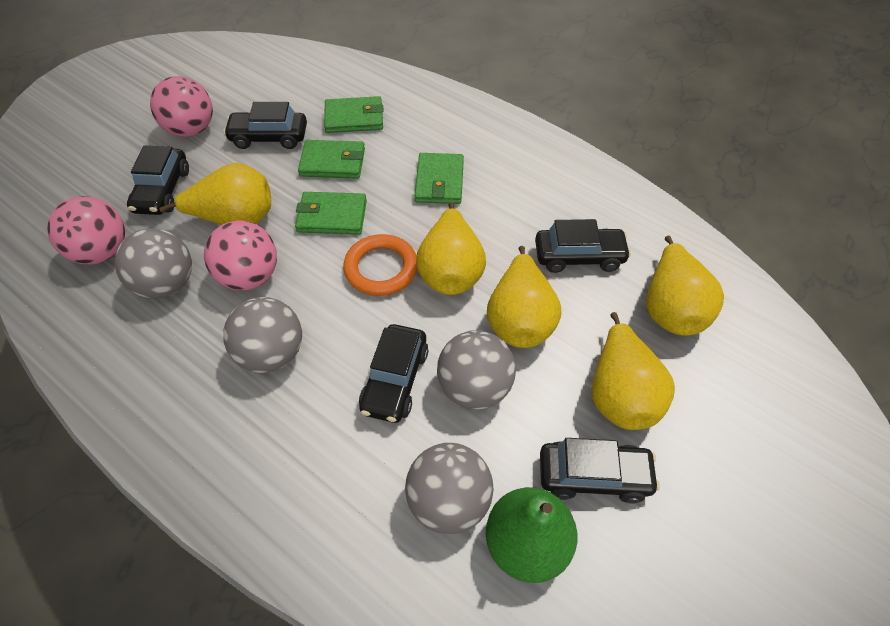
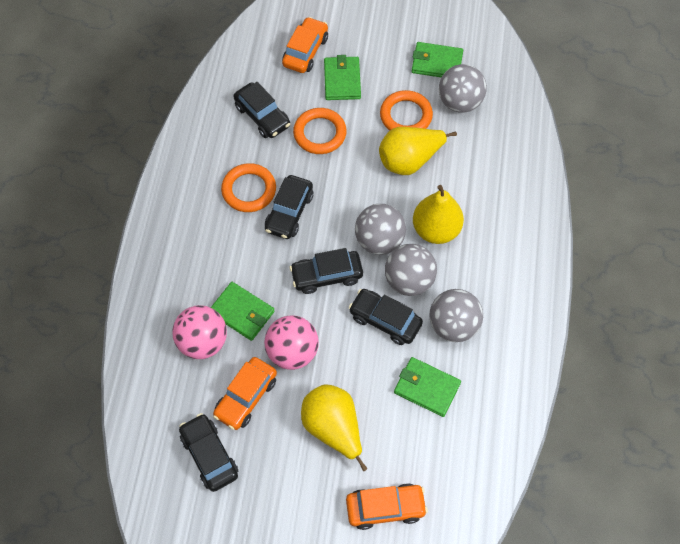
green pear: [486,487,577,583] = 1 -> none = 0
orange car: none = 0 -> [213,357,277,430] [282,17,328,73] [346,483,428,530] = 3
orange ring: [343,234,417,296] = 1 -> [221,163,276,212] [293,108,347,154] [380,90,433,131] = 3
pink ball: [47,196,125,265] [150,76,213,137] [204,220,277,290] = 3 -> [172,305,227,359] [264,315,319,370] = 2
yellow pear: [159,163,271,224] [416,202,486,295] [487,246,561,348] [591,312,675,430] [646,236,724,336] = 5 -> [301,384,368,471] [379,127,457,175] [413,185,464,244] = 3

